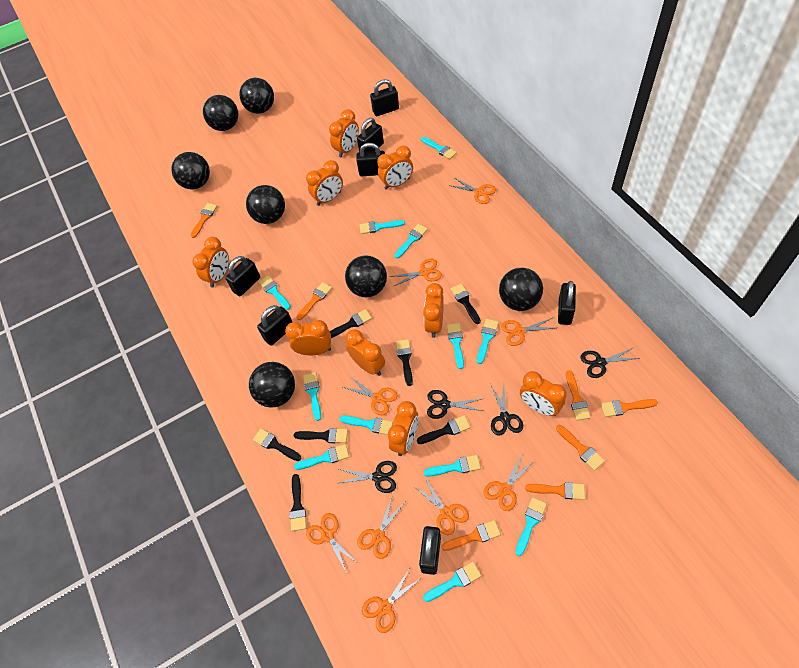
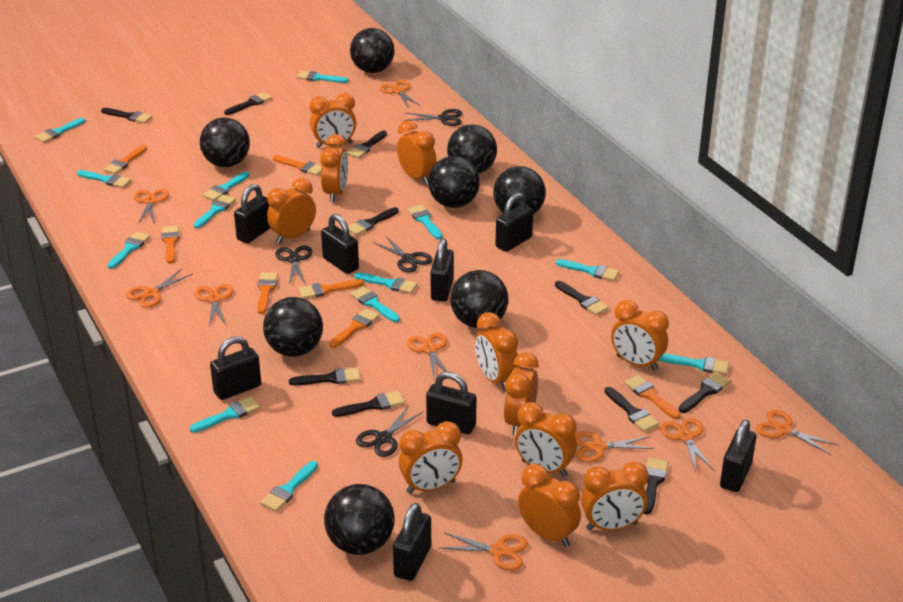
black ball: [171,152,210,189] [203,95,238,131] [239,78,274,114] [246,185,285,224] [249,362,295,408] [345,255,387,297] [499,268,543,311] = 7 -> [200,117,250,167] [263,297,323,357] [324,484,395,555] [350,28,395,73] [428,156,480,208] [447,124,497,174] [450,270,508,328] [493,166,546,214] = 8
black brush: [253,428,301,461] [289,474,307,531] [294,428,348,443] [330,309,372,338] [396,339,413,386] [417,415,470,444] [451,284,481,324] = 7 -> [101,108,152,123] [224,92,272,115] [289,367,361,386] [332,391,405,417] [347,131,387,158] [348,207,399,235] [555,281,609,315] [604,387,659,432] [644,458,668,514] [678,372,730,413] = 10
black padlock: [225,256,260,296] [257,305,292,346] [356,143,385,176] [357,118,384,152] [370,79,399,116] [419,526,441,575] [558,281,576,325] = 7 -> [210,336,261,400] [234,184,270,244] [321,214,359,274] [393,503,431,581] [426,372,477,434] [430,238,454,301] [496,193,533,252] [720,420,756,492] = 8
orange clock: [192,237,229,287] [285,320,331,355] [306,160,343,206] [329,109,359,158] [345,329,385,376] [377,146,413,190] [388,401,419,456] [423,283,444,338] [520,371,567,416] = 9 -> [267,178,316,244] [310,93,357,148] [320,134,348,202] [397,121,437,185] [399,421,462,494] [475,312,519,391] [503,352,539,436] [515,402,577,477] [518,464,581,547] [581,461,649,531] [611,300,669,371] = 11
turquoise brush: [258,275,291,310] [294,444,349,470] [303,372,321,421] [340,416,393,435] [360,220,405,234] [395,224,428,258] [421,137,457,159] [423,562,481,602] [424,455,481,477] [447,323,464,369] [477,319,499,364] [516,497,547,556] = 12 -> [35,118,85,143] [77,170,131,188] [108,232,150,269] [189,397,260,433] [193,195,236,228] [203,171,250,201] [260,461,318,512] [296,71,349,83] [350,286,400,322] [354,272,418,294] [408,205,443,239] [556,259,620,281] [659,354,729,375] = 13

